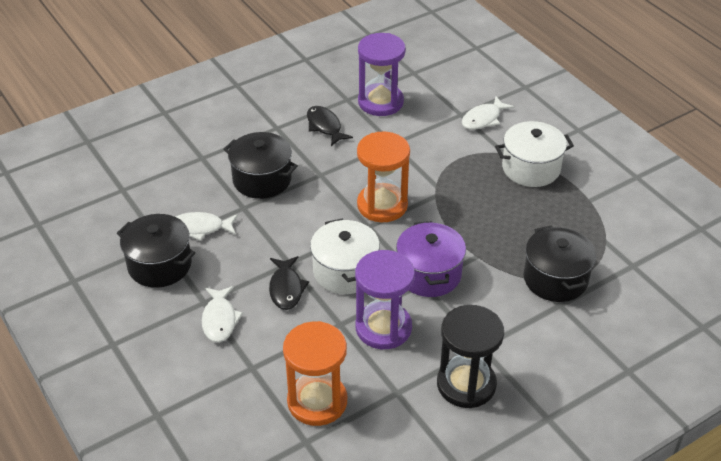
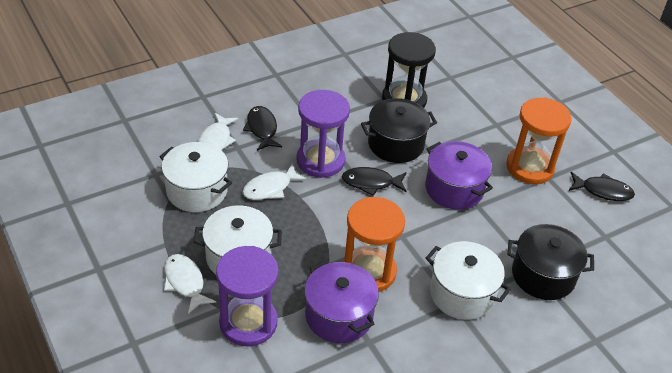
black fish: [269,256,309,310] [307,106,353,146] = 2 -> [243,106,282,151] [342,167,407,196] [569,172,635,201] = 3
black pot: [117,214,195,288] [223,132,298,199] [524,225,596,302] = 3 -> [361,98,437,163] [508,224,594,300] = 2
purple pot: [396,221,466,297] = 1 -> [305,260,379,343] [425,141,493,210] = 2
white pot: [310,218,380,294] [495,121,574,187] = 2 -> [159,142,232,212] [194,205,282,274] [426,241,511,320] = 3

